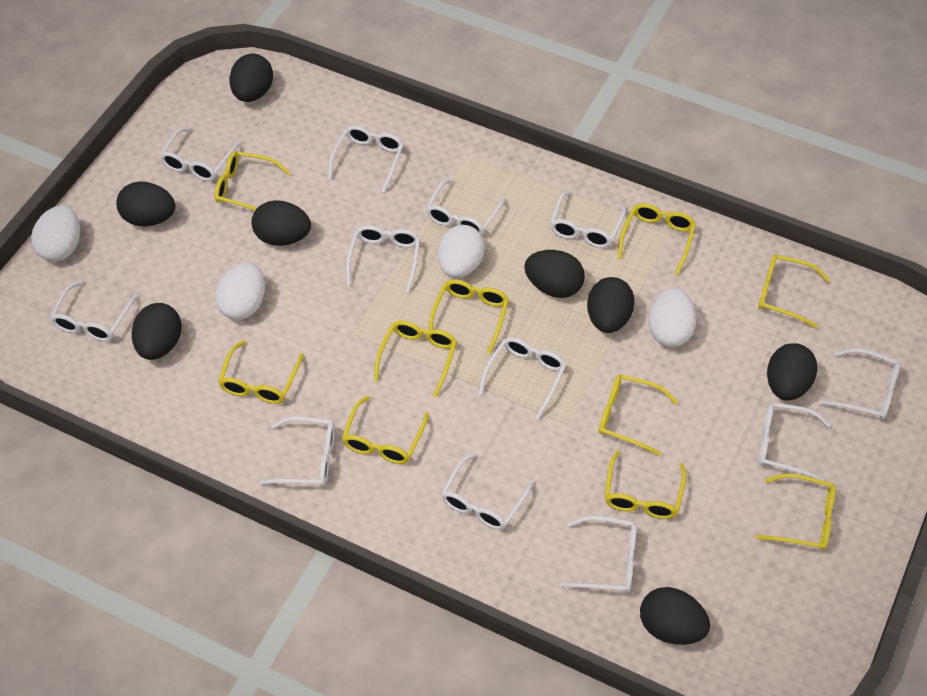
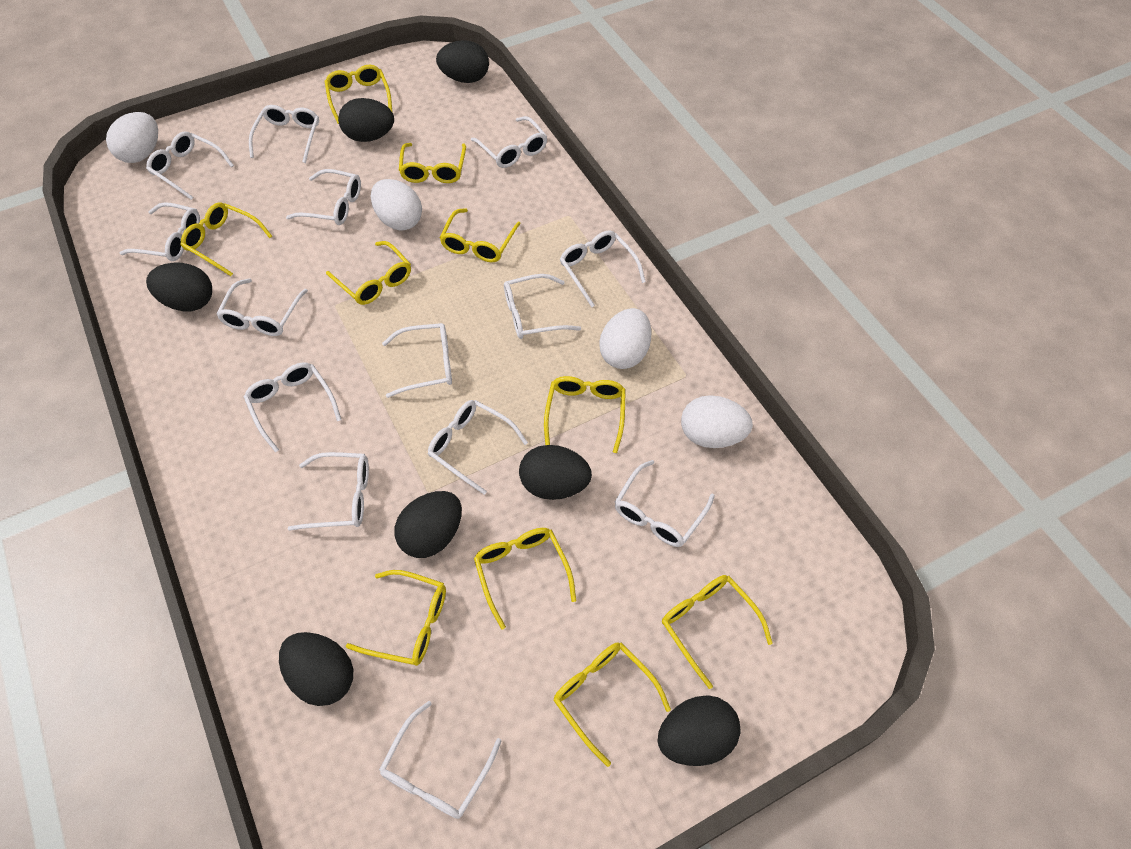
black egg: [116,181,175,227] [132,303,182,360] [229,53,273,102] [251,200,311,246] [524,250,585,298] [587,277,635,333] [640,587,710,645] [767,343,817,401] = 8 -> [146,262,212,311] [279,632,353,706] [338,98,394,142] [394,491,462,558] [436,40,489,83] [519,445,592,500] [658,695,741,766] = 7
white glasses: [50,280,138,341] [159,127,241,181] [259,417,335,486] [328,125,404,193] [346,225,420,292] [426,178,506,235] [441,453,534,530] [478,337,566,419] [550,191,626,248] [560,516,637,592] [758,402,831,481] [819,348,901,420] = 12 -> [120,202,200,261] [146,131,234,200] [216,278,308,336] [244,363,341,452] [249,105,319,163] [286,169,361,225] [288,452,369,531] [379,701,502,819] [382,323,452,398] [428,400,528,495] [471,116,548,168] [504,274,581,339] [560,231,646,307] [615,460,715,547] = 14

